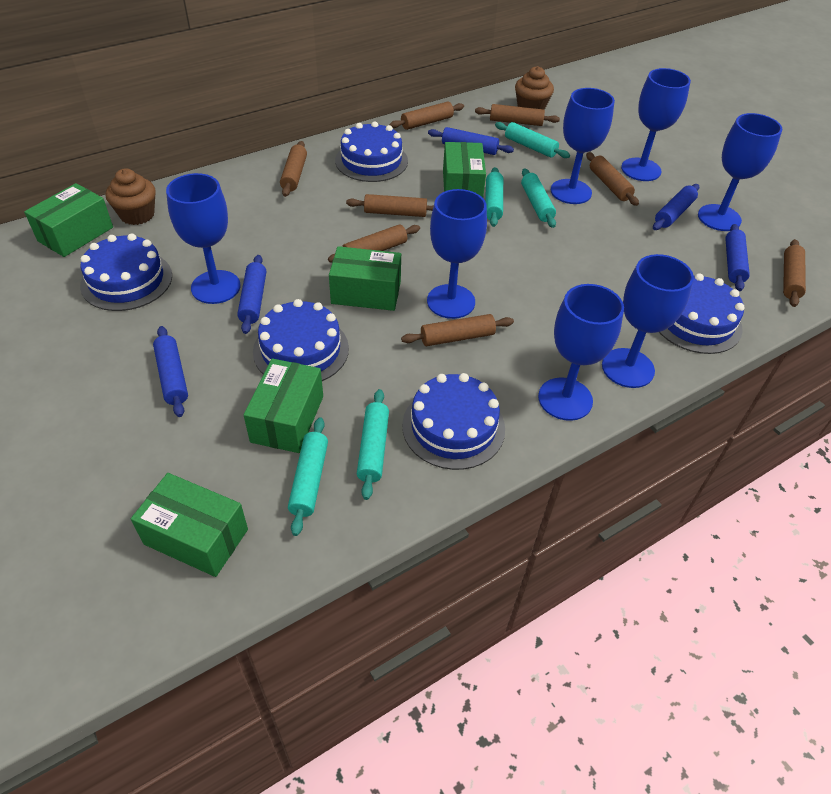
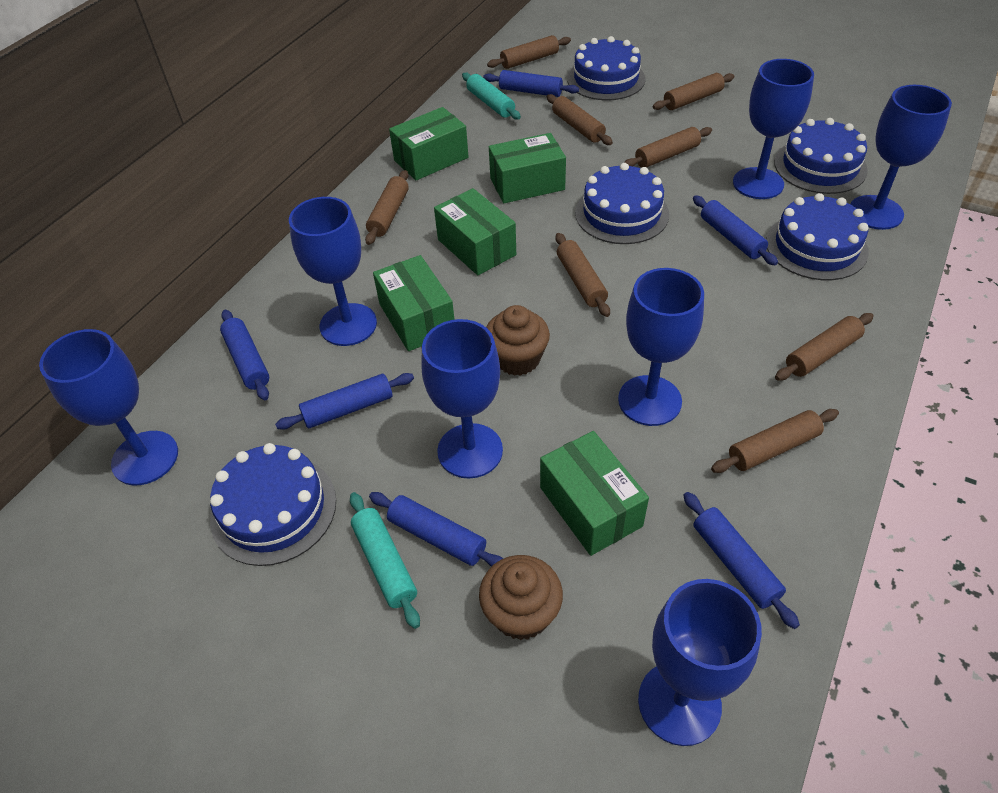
blue rolling pin: [153,326,188,417] [237,255,266,334] [428,127,514,155] [653,184,699,230] [725,224,750,291] = 5 -> [220,310,269,400] [275,373,414,430] [369,492,503,567] [483,70,579,97] [683,492,800,629] [693,195,778,265] = 6
turquoise rolling pin: [288,417,328,536] [357,389,389,500] [485,167,503,227] [495,122,570,158] [521,168,556,228] = 5 -> [350,492,420,629] [462,73,521,120] = 2

